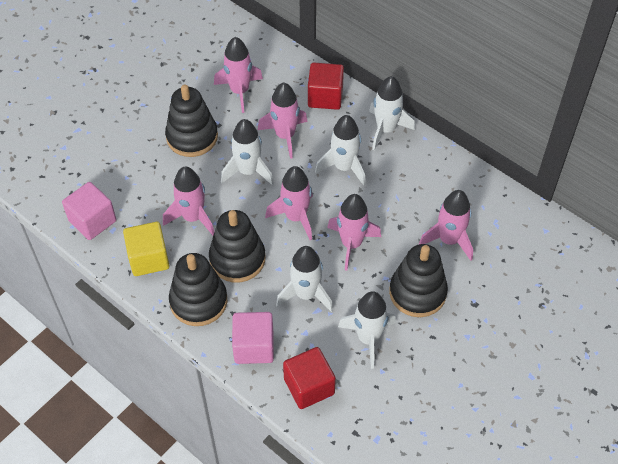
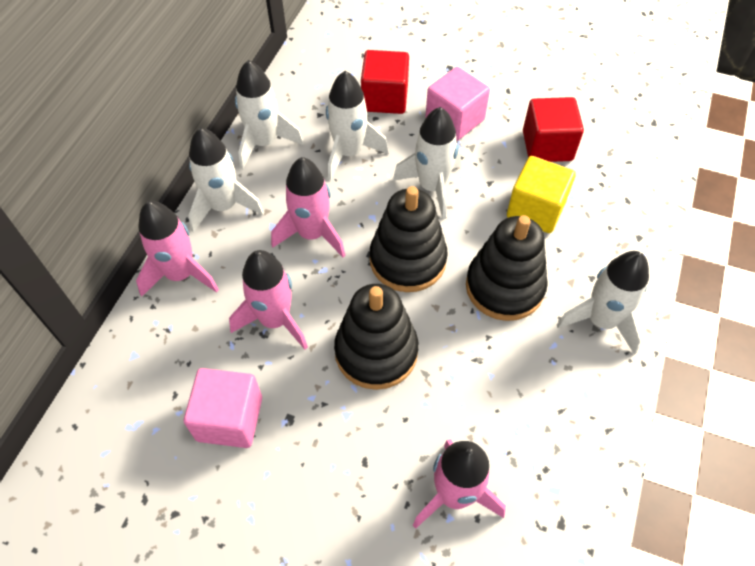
black stacking toy: [165,85,218,157] [169,253,227,326] [209,210,265,283] [389,244,448,317] = 4 -> [334,284,419,390] [370,186,448,292] [466,215,548,321] = 3
pink rocket: [163,167,214,235] [214,37,263,113] [258,82,308,159] [265,166,313,240] [327,194,381,271] [419,190,473,261] = 6 -> [136,201,219,297] [229,250,308,350] [271,157,346,258] [413,439,506,529] = 4

